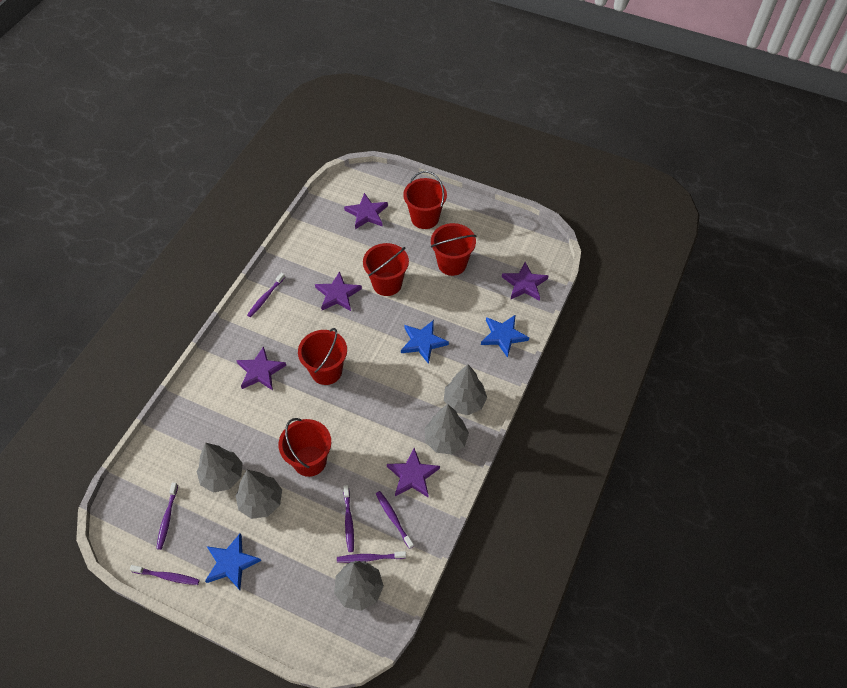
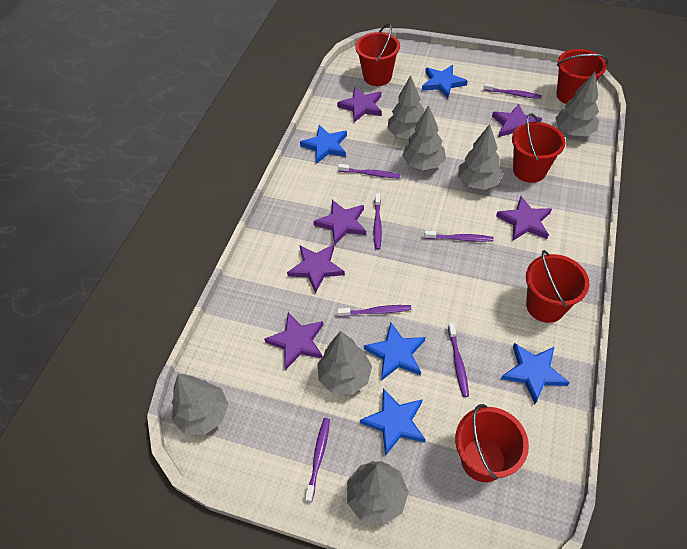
blue star: [205,533,261,590] [401,320,449,364] [481,315,529,358] = 3 -> [300,125,347,164] [360,388,426,456] [364,322,425,381] [422,65,468,99] [501,343,570,404] = 5
grey tree: [196,443,243,493] [235,470,282,519] [334,561,384,611] [425,404,469,455] [444,364,487,415] = 5 -> [172,374,228,435] [317,331,372,395] [347,461,409,525] [387,75,424,139] [402,105,446,170] [458,124,503,190] [555,71,599,136] = 7
purple star: [236,346,286,390] [315,271,362,311] [344,193,388,229] [387,448,440,498] [502,262,549,301] = 5 -> [264,312,324,370] [287,244,345,293] [313,200,366,245] [337,87,382,122] [492,104,542,137] [496,196,552,240] = 6
purple toothbrush: [130,565,200,585] [156,483,178,550] [247,273,285,317] [337,551,406,563] [344,485,354,552] [376,491,414,549] = 6 -> [305,418,330,502] [338,164,400,179] [338,305,411,317] [373,194,382,250] [424,231,494,242] [448,323,469,397] [484,83,542,99] = 7

